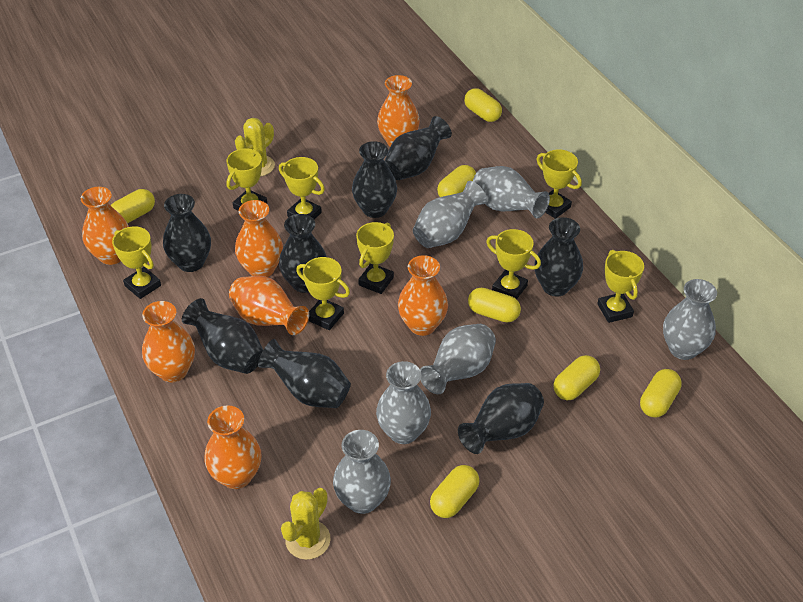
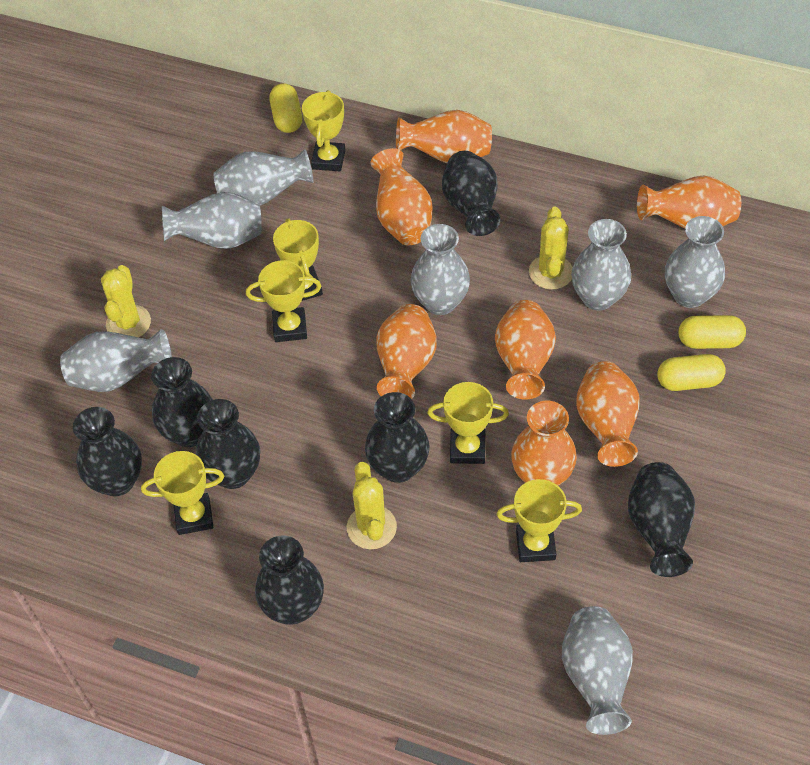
black vase: [163,194,211,272] [182,298,263,374] [258,339,351,408] [279,214,327,293] [352,141,397,218] [385,116,452,180] [458,383,544,454] [534,217,583,297] = 8 -> [73,407,142,496] [151,357,213,447] [196,399,260,489] [255,536,324,624] [365,392,429,483] [442,151,500,236] [628,462,695,577] = 7
grey vase: [333,430,391,514] [376,361,431,444] [413,181,487,248] [420,324,496,394] [473,166,550,218] [663,279,717,360] = 6 -> [60,329,172,392] [162,192,262,249] [214,149,313,206] [411,224,470,315] [562,606,633,735] [571,219,631,311] [665,216,725,308] = 7
yellow cactus: [235,118,275,177] [281,488,331,560] = 2 -> [101,265,151,337] [347,462,397,549] [529,207,573,290] = 3
yellow capsule: [111,189,155,223] [430,465,479,518] [437,165,476,197] [464,88,502,122] [468,288,521,322] [553,355,600,400] [640,369,682,417] = 7 -> [269,83,302,133] [657,354,726,391] [679,315,746,349] = 3
yellow trophy: [112,226,161,299] [226,148,267,211] [279,157,325,219] [296,257,350,330] [356,222,394,294] [486,229,541,299] [537,150,582,219] [597,250,644,323] = 8 -> [141,451,224,535] [246,260,321,342] [273,218,323,301] [302,90,345,171] [427,382,509,464] [496,479,582,562] = 6

